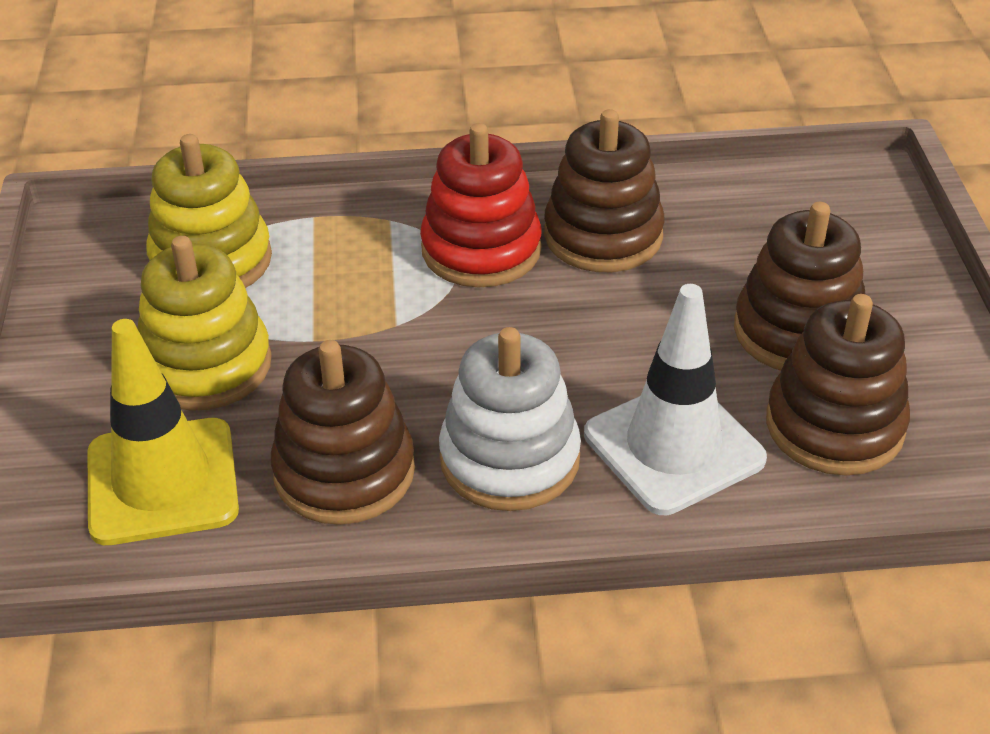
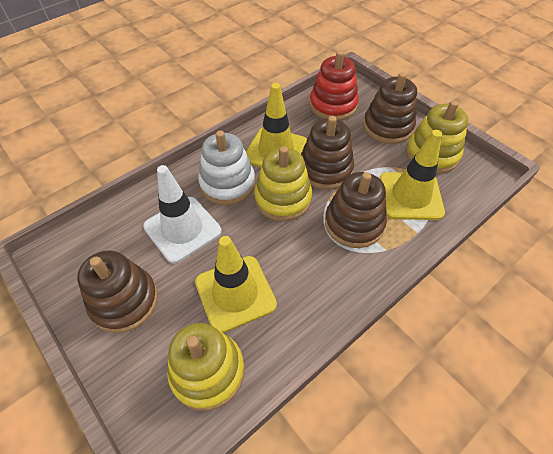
yellow stacking toy: [137,236,272,411] [146,134,272,288] = 2 -> [167,323,245,411] [254,146,312,221] [406,100,468,174] = 3
yellow traffic cone: [88,319,239,545] = 1 -> [195,236,277,333] [246,83,307,168] [380,130,445,220] = 3

